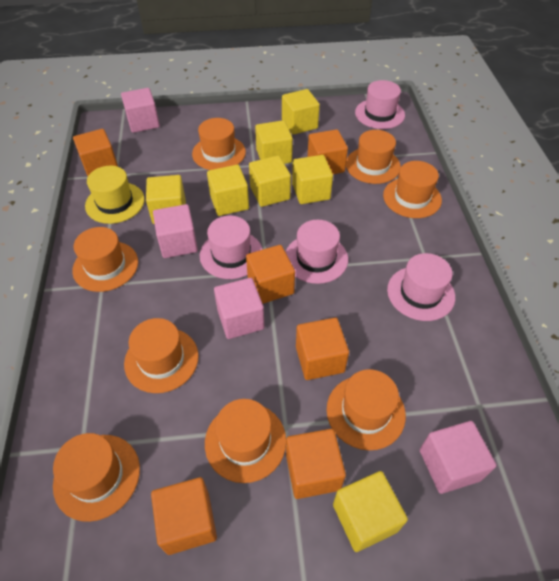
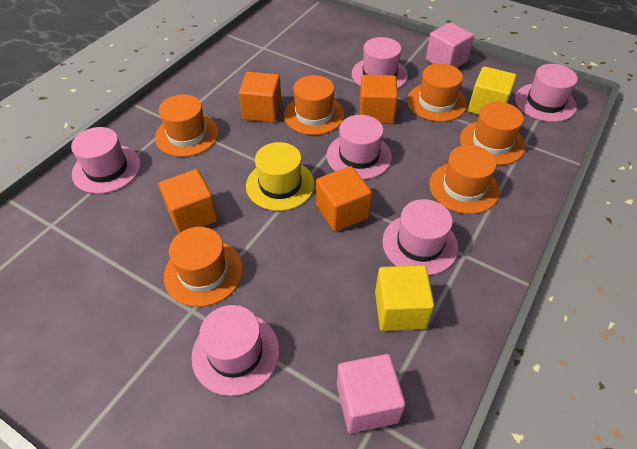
orange cube: [73,129,118,176] [151,477,217,555] [246,245,295,304] [286,429,346,499] [296,318,349,380] [307,129,348,174] = 6 -> [159,169,218,233] [239,72,282,122] [316,166,372,232] [359,75,398,124] = 4
orange hat: [53,433,140,522] [72,227,138,292] [124,318,199,393] [192,118,246,170] [205,399,286,483] [327,369,406,450] [346,130,401,184] [383,161,442,218] = 8 -> [155,94,219,157] [164,227,243,307] [284,75,344,135] [407,63,467,122] [429,145,499,214] [460,102,525,165] = 6
pink cube: [121,88,160,133] [153,204,198,258] [214,278,265,339] [420,421,496,494] = 4 -> [337,354,406,433] [426,22,474,68] = 2
pink hat: [200,216,263,279] [286,220,348,284] [355,80,405,129] [387,253,455,321] = 4 -> [71,127,141,194] [191,305,280,396] [327,115,392,180] [352,37,408,89] [382,199,458,276] [515,64,578,122] = 6
yellow cube: [146,175,186,224] [207,165,249,216] [249,156,291,207] [255,120,293,164] [282,89,320,135] [292,155,333,204] [333,471,408,552] = 7 -> [375,265,434,331] [468,66,517,115] = 2

